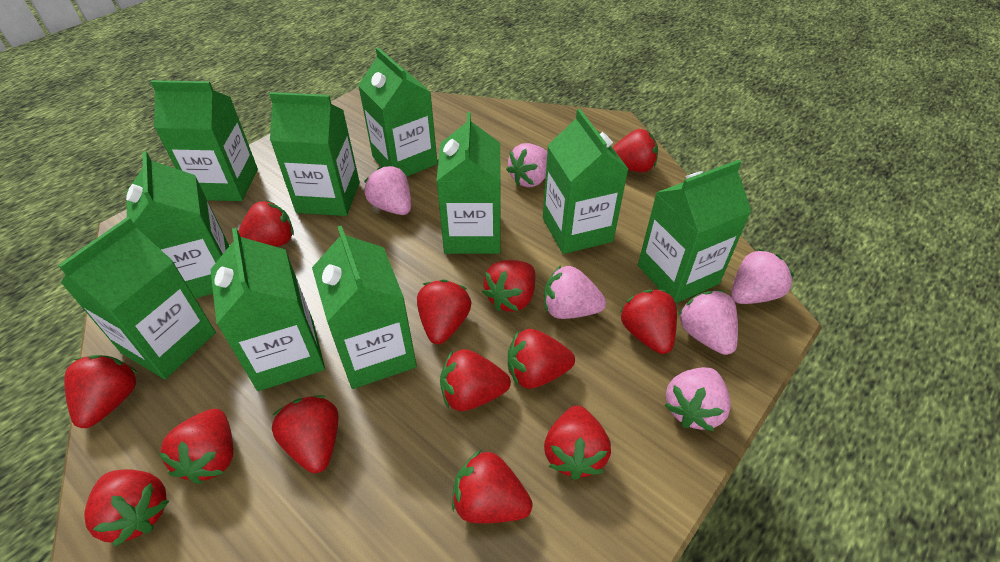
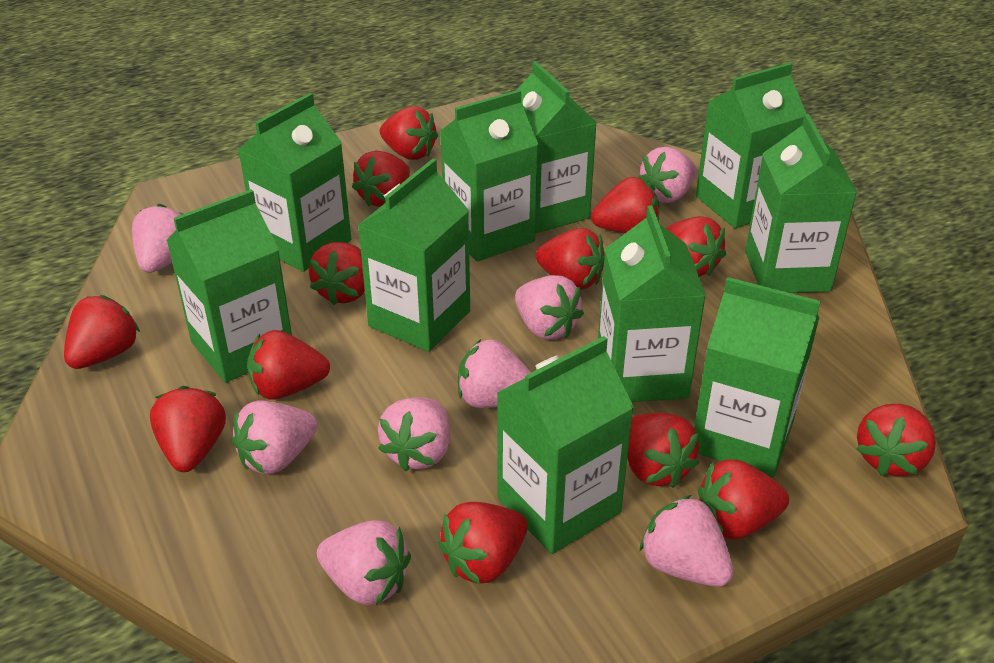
pink strawberry: [364,166,411,215] [506,143,548,187] [544,265,606,319] [665,367,731,431] [678,290,738,355] [731,249,794,304] = 6 -> [132,204,183,273] [232,401,317,475] [317,520,411,605] [378,397,450,472] [458,339,531,408] [515,275,584,339] [638,147,696,203] [640,495,734,587] = 8

